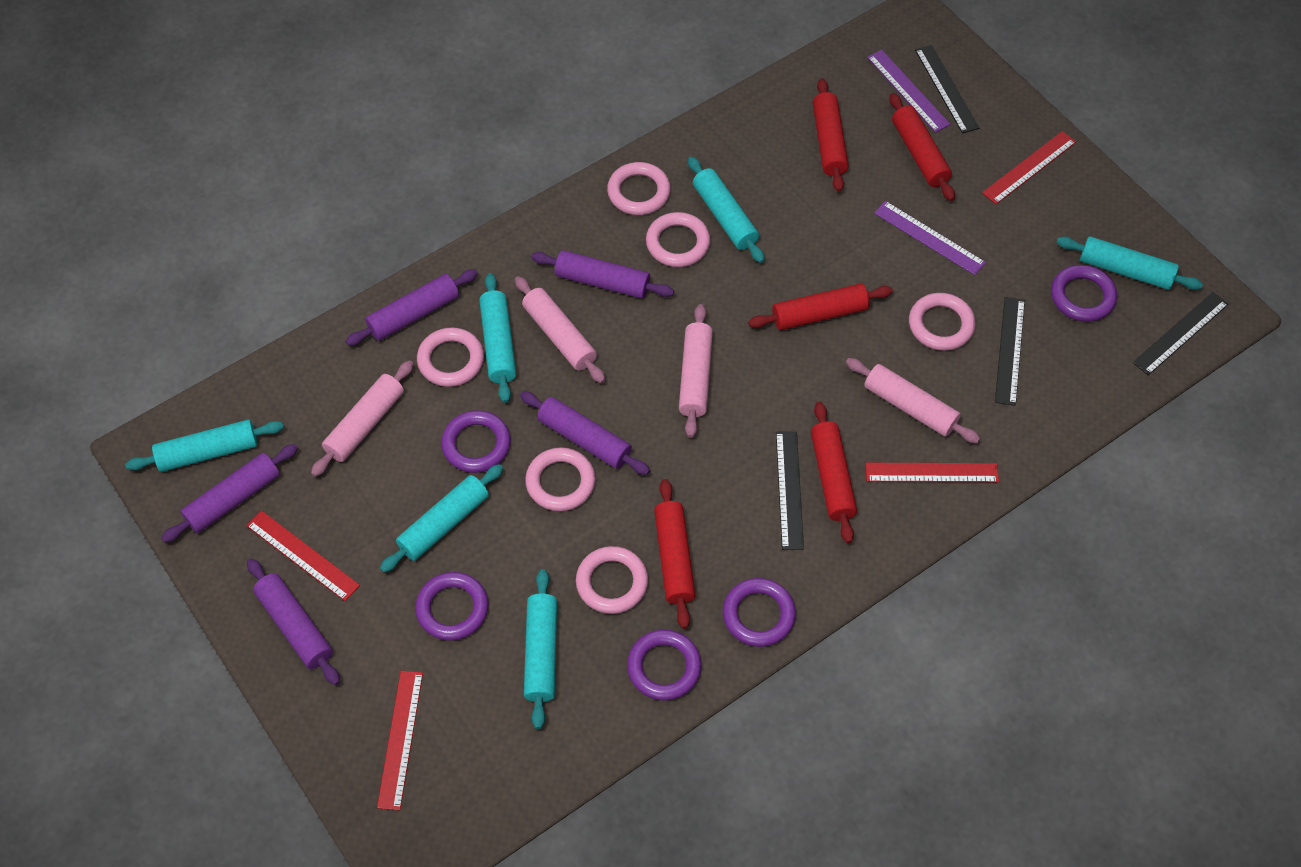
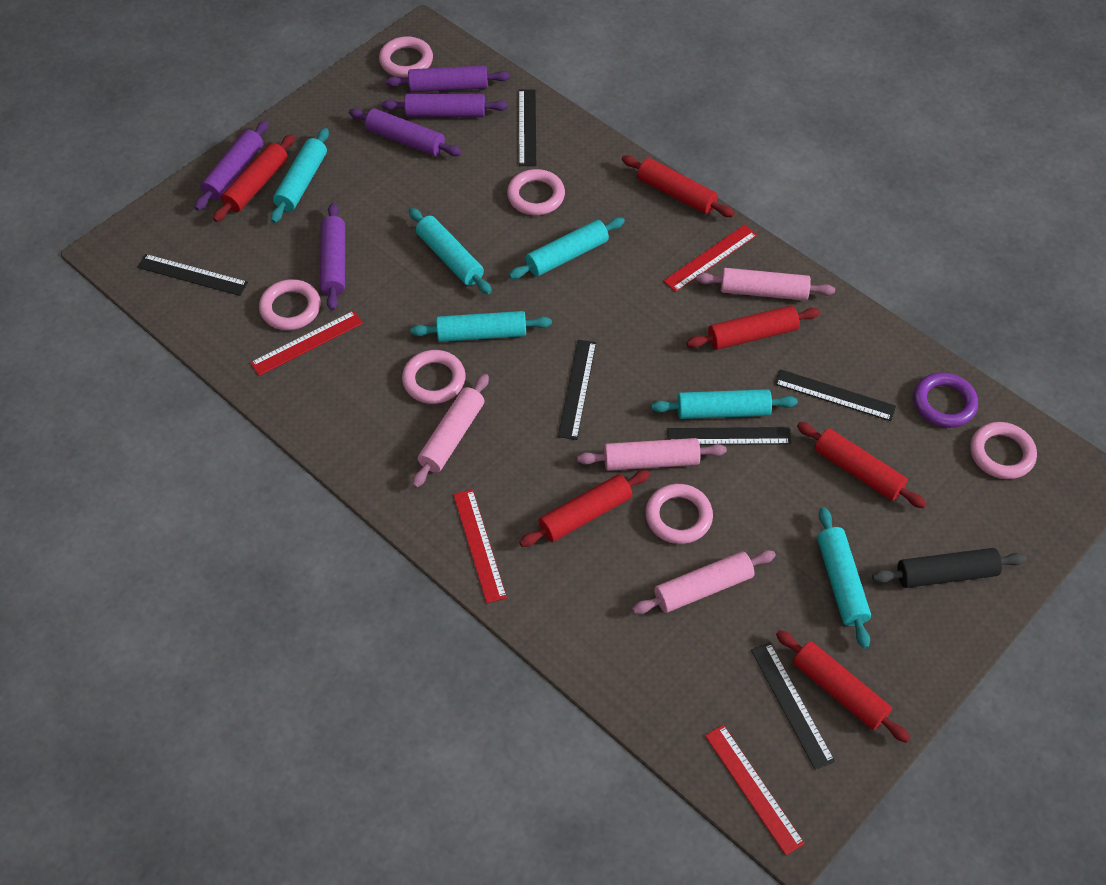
black rolling pin: none = 0 -> [872,548,1027,588] = 1
black ruler: [776,431,804,550] [915,45,979,134] [995,297,1025,406] [1133,292,1228,375] = 4 -> [137,254,248,296] [519,89,536,166] [558,340,596,440] [667,427,791,445] [751,642,835,770] [774,369,896,421] = 6
purple ring: [415,572,489,641] [441,410,511,473] [627,629,702,701] [723,578,796,647] [1051,265,1117,322] = 5 -> [913,372,978,428] = 1
purple ruler: [867,50,950,133] [874,201,986,275] = 2 -> none = 0
red rolling pin: [654,479,695,629] [748,283,893,330] [811,401,857,543] [812,78,849,192] [889,93,955,201] = 5 -> [213,134,295,222] [519,470,650,547] [622,155,735,217] [686,306,820,350] [776,630,910,743] [797,422,927,508] = 6

